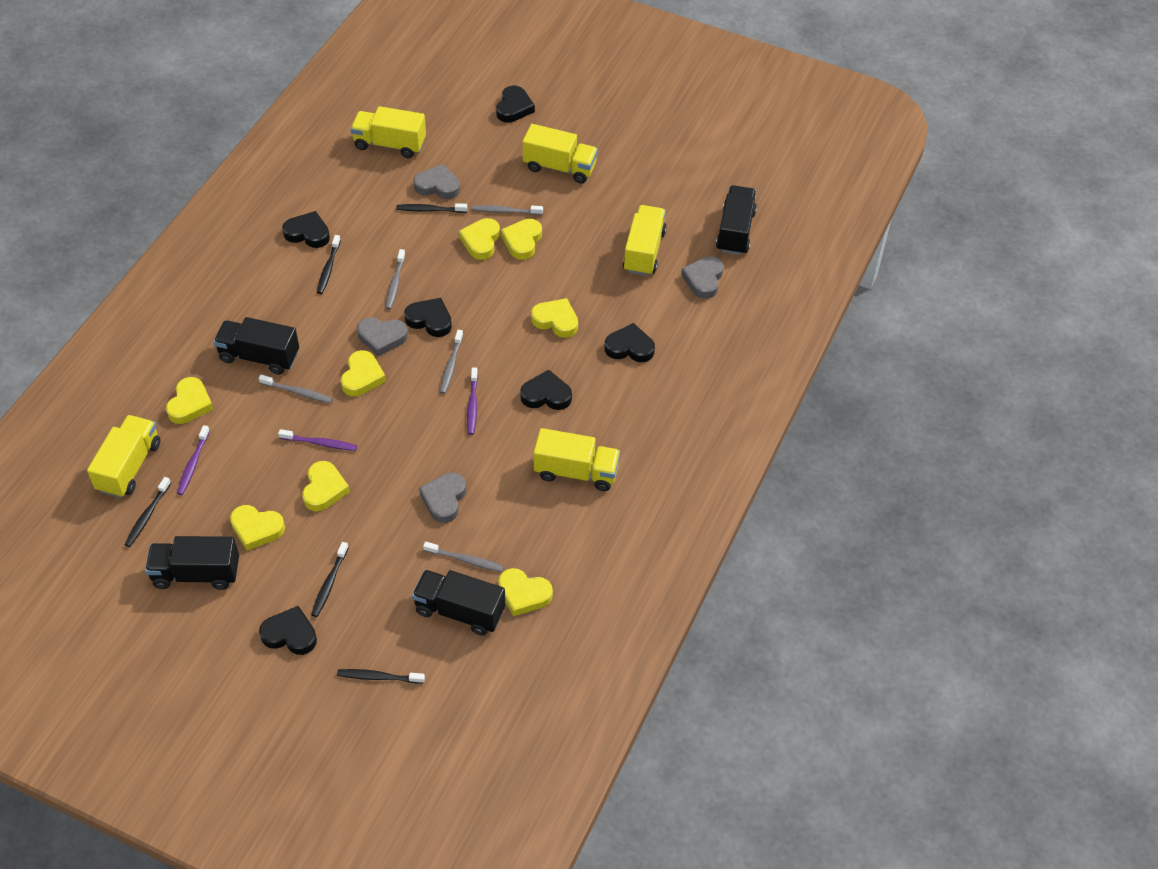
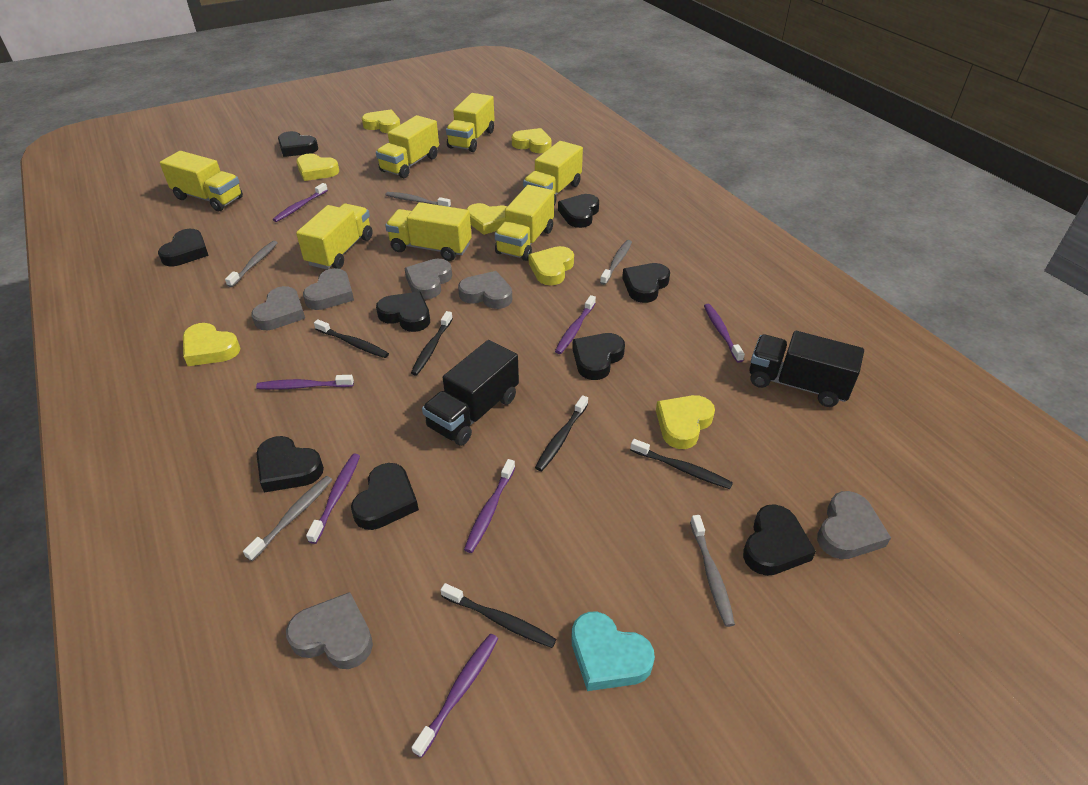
black heart: [259,606,317,655] [282,211,330,248] [404,298,452,337] [496,85,535,123] [520,370,572,410] [605,323,655,362] = 6 -> [158,229,209,266] [256,436,324,492] [278,131,318,157] [351,463,419,530] [376,292,430,332] [558,194,599,228] [572,333,625,380] [622,263,670,303] [743,504,816,576] = 9
black truck: [145,536,239,590] [213,317,299,375] [412,570,505,636] [716,185,757,255] = 4 -> [422,340,519,446] [749,331,864,407] = 2
grey heart: [357,317,408,356] [414,164,460,199] [419,473,466,523] [681,256,723,299] = 4 -> [251,286,305,330] [286,592,373,669] [303,268,354,310] [404,259,452,299] [458,271,512,309] [817,491,891,559] = 6
purple toothbrush: [177,425,210,495] [278,429,357,451] [467,368,478,435] = 3 -> [256,375,354,390] [273,183,328,222] [306,453,360,544] [411,633,498,758] [464,459,515,553] [555,295,596,354] [704,304,745,363] = 7
turquoise heart: none = 0 -> [571,611,655,691] = 1
yellow heart: [166,377,214,424] [230,505,285,551] [302,461,350,511] [341,350,386,396] [459,218,500,260] [498,568,553,616] [501,219,542,260] [531,298,578,338] = 8 -> [183,323,241,366] [296,154,339,181] [362,110,400,133] [466,203,507,235] [512,128,552,153] [529,246,574,285] [656,395,715,449] = 7
yellow truck: [87,415,160,498] [351,106,426,158] [523,124,598,183] [534,428,620,491] [623,205,667,276] = 5 -> [160,151,243,211] [296,204,373,270] [376,115,439,178] [385,202,472,261] [446,93,495,152] [495,185,554,261] [523,141,583,206] = 7

